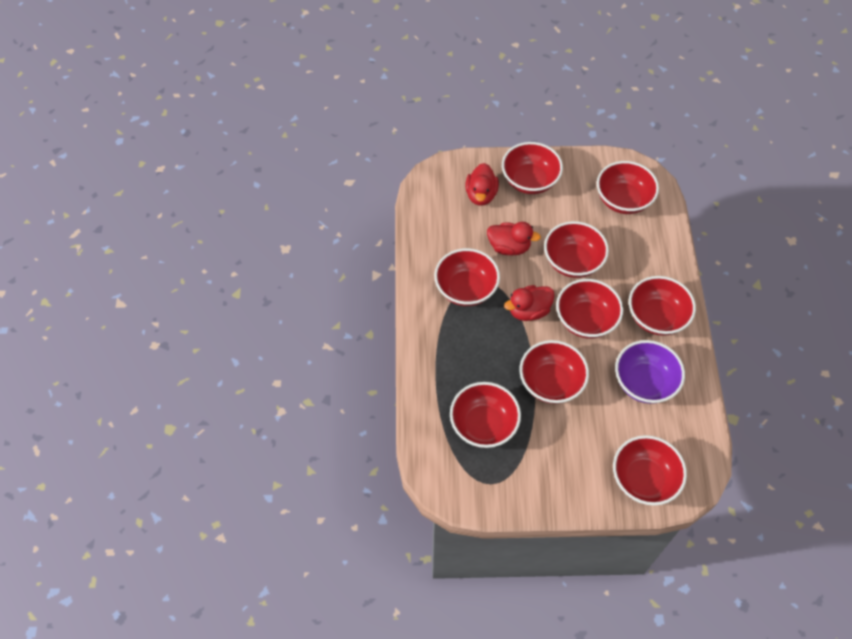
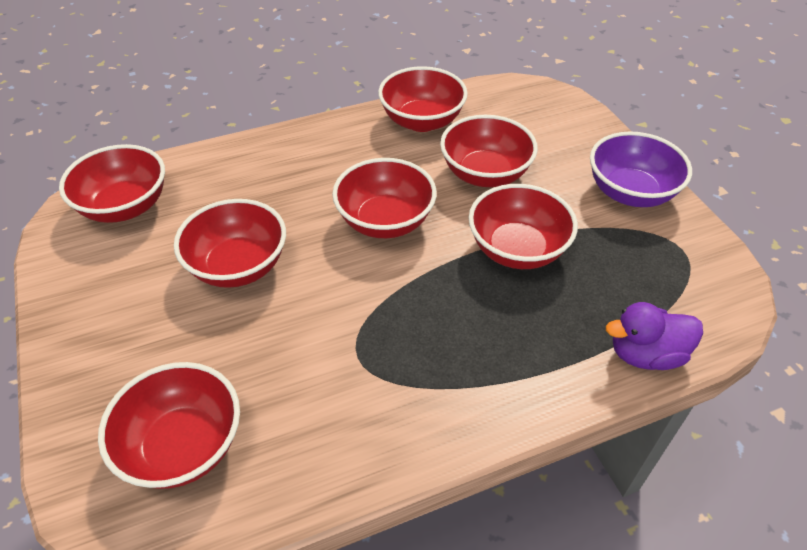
purple duck: none = 0 -> [606,302,703,370] = 1
red bowl: [434,248,500,306] [450,382,521,448] [502,142,563,194] [519,340,589,404] [544,221,609,278] [556,279,623,339] [597,161,659,214] [613,435,687,506] [629,276,696,336] = 9 -> [59,144,165,223] [98,362,240,489] [174,199,286,288] [332,158,437,238] [378,66,468,132] [440,115,538,187] [468,184,578,269] = 7
red duck: [465,163,499,206] [487,222,541,255] [504,285,555,321] = 3 -> none = 0

